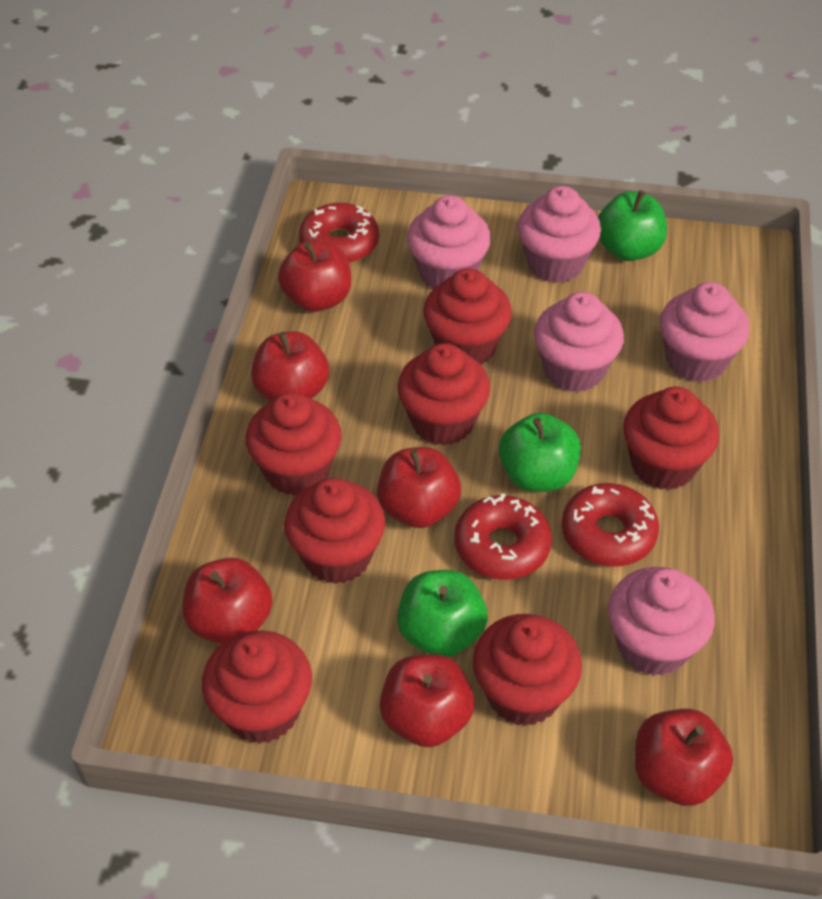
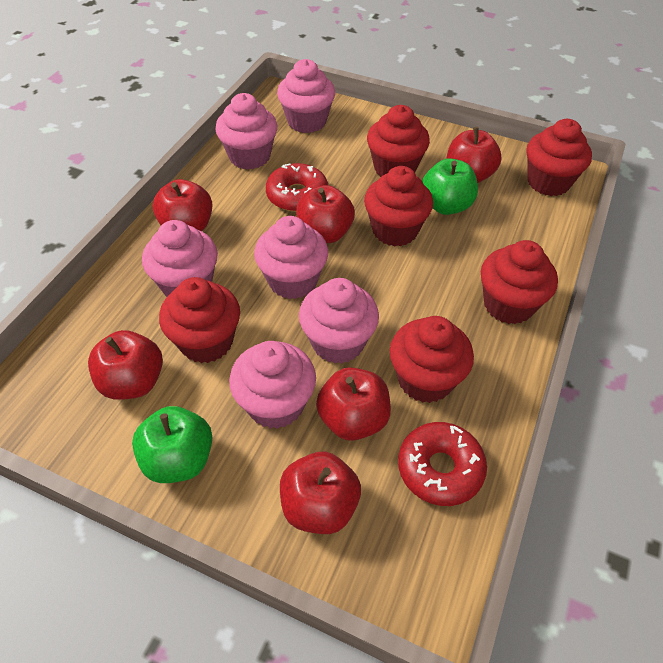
green apple: [397,570,488,657] [499,413,581,492] [598,190,667,261] = 3 -> [132,406,213,483] [422,158,478,215] = 2
pink cupcake: [407,195,491,289] [517,186,601,283] [534,292,624,392] [608,567,715,676] [660,282,750,382] = 5 -> [142,220,218,297] [215,93,277,169] [229,341,316,429] [254,216,328,299] [277,59,335,133] [299,278,379,364] = 6
red cupcake: [202,630,312,744] [246,392,342,496] [284,478,385,584] [397,343,490,446] [423,268,512,365] [473,614,582,726] [623,387,720,490] = 7 -> [159,277,240,363] [364,166,433,246] [367,105,430,177] [390,316,474,403] [481,240,558,324] [527,119,592,196] = 6
red donut: [299,203,379,263] [454,493,552,580] [562,483,659,567] = 3 -> [266,163,328,212] [398,422,487,506] = 2

